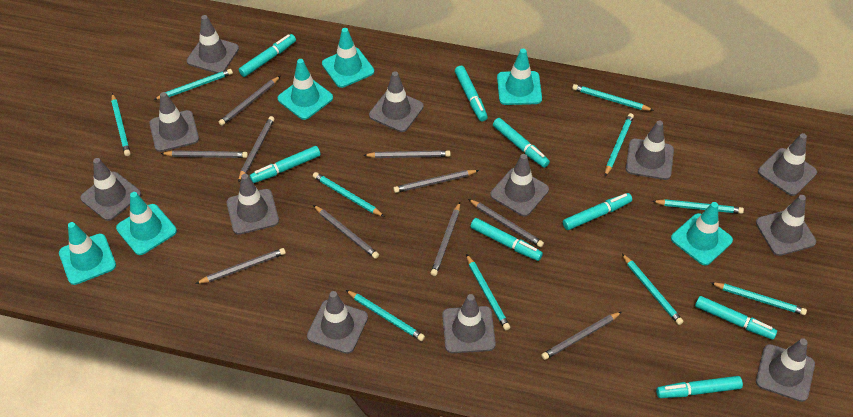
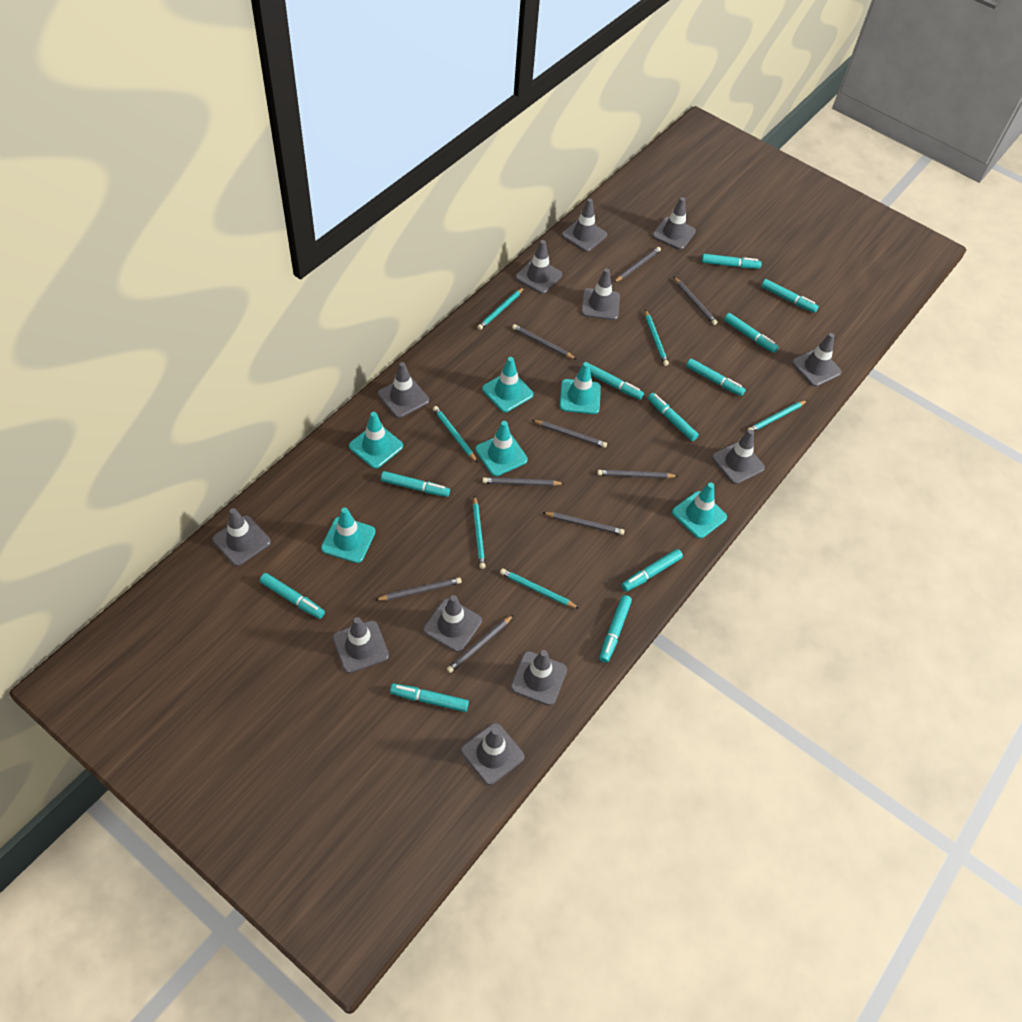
grey pencil: [160,150,248,158] [195,248,286,284] [219,76,280,126] [238,116,275,182] [313,205,379,259] [363,150,450,158] [393,170,479,193] [431,202,460,276] [468,199,544,247] [541,312,621,360] = 10 -> [375,577,462,601] [447,615,513,673] [482,477,565,486] [512,324,577,360] [532,420,607,448] [542,512,625,535] [597,470,678,479] [614,247,661,282] [673,276,717,325] = 9
turquoise marker: [239,34,296,77] [250,146,320,183] [455,66,488,121] [470,218,543,261] [493,118,550,168] [563,193,632,230] [656,376,743,398] [695,296,777,340] = 8 -> [260,573,325,619] [381,471,450,497] [390,684,469,712] [589,363,644,400] [599,595,632,663] [621,549,683,592] [648,393,699,441] [686,358,746,396] [701,254,762,269] [724,313,779,353] [761,279,819,313] = 11
turquoise pencil: [111,93,131,156] [154,69,233,100] [313,172,385,217] [346,290,425,341] [466,254,510,330] [572,84,654,111] [605,113,634,176] [622,254,684,325] [652,199,744,214] [711,282,807,315] = 10 -> [433,406,478,463] [473,495,486,569] [477,287,524,330] [500,568,579,609] [645,310,669,366] [747,400,807,431] = 6

